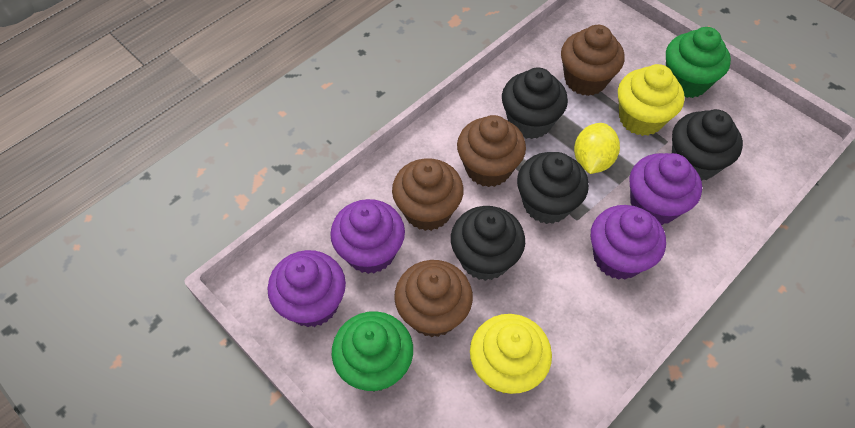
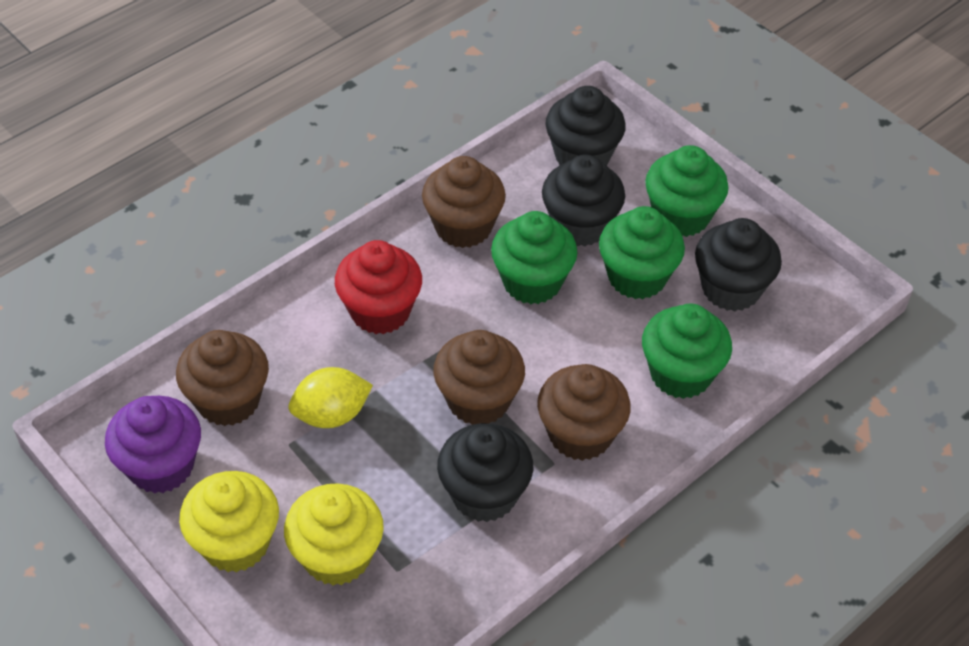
green cupcake: [332,311,413,391] [666,27,731,98] = 2 -> [491,211,578,304] [599,206,685,299] [642,304,732,399] [645,145,729,237] = 4
purple cupcake: [267,250,346,327] [330,199,405,274] [591,205,666,280] [629,153,702,225] = 4 -> [105,396,201,494] = 1
red cupcake: none = 0 -> [335,240,422,334] = 1

